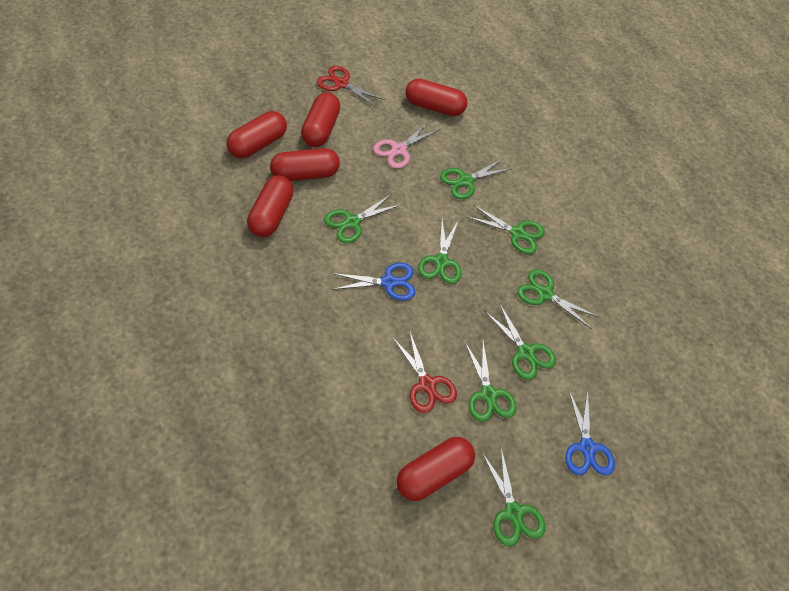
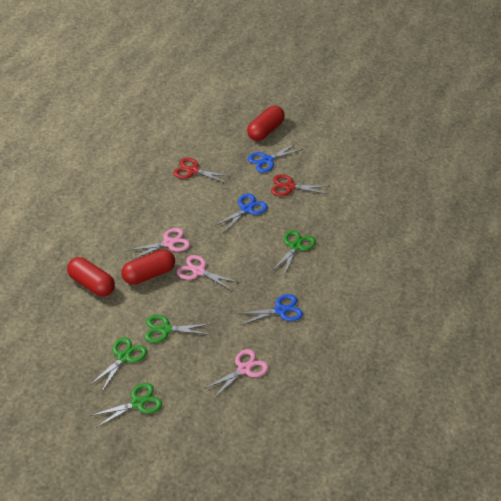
blue scissors: [332,263,415,301] [565,389,615,475] = 2 -> [214,194,267,232] [237,294,303,325] [248,143,303,173] = 3
green scissors: [324,194,400,243] [418,220,462,284] [440,159,513,199] [465,342,517,422] [466,205,545,254] [482,448,545,546] [485,303,556,380] [517,269,599,329] = 8 -> [89,337,147,391] [90,383,162,428] [145,315,211,343] [272,230,316,276] = 4
pink scissors: [373,122,440,168] = 1 -> [127,228,190,260] [177,255,240,291] [204,349,268,399] = 3
red capsule: [226,111,287,158] [247,176,294,237] [270,148,340,181] [301,92,340,147] [396,437,475,501] [405,79,468,116] = 6 -> [67,257,115,297] [122,249,175,285] [247,106,285,141] = 3

